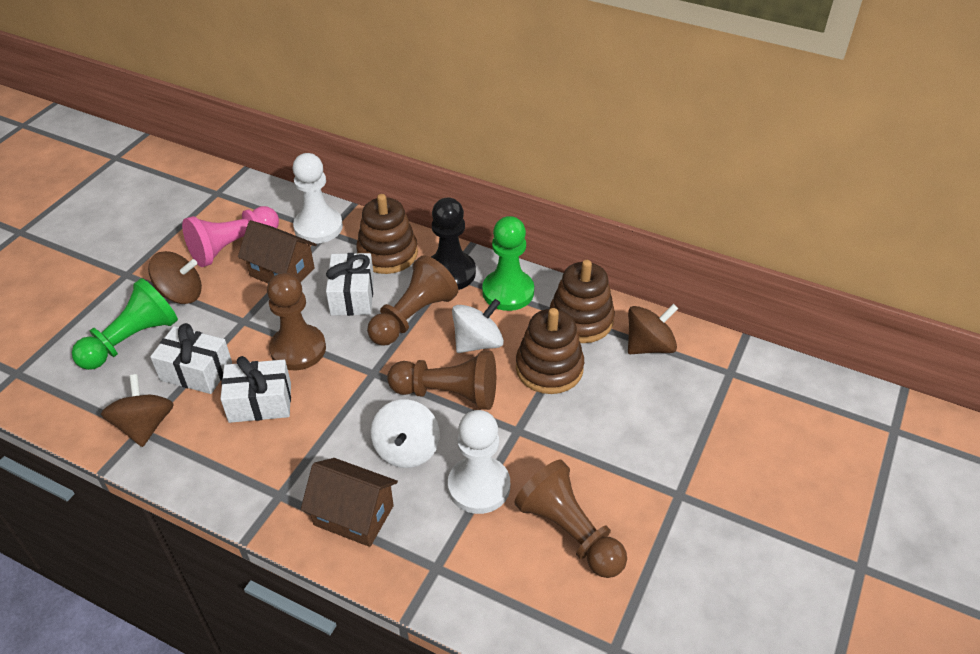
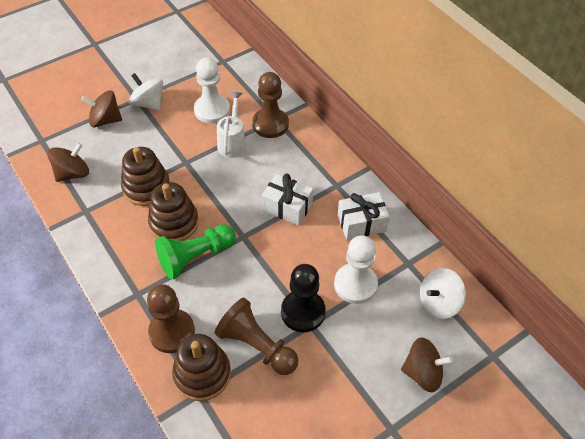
brown house: [238,220,317,283] [301,458,398,547] = 2 -> none = 0
brown pawn: [267,273,326,370] [367,255,458,346] [387,351,496,410] [514,460,627,578] = 4 -> [147,284,195,353] [215,298,298,375] [252,72,289,138] = 3
green pawn: [72,278,178,370] [482,216,534,311] = 2 -> [155,224,236,280] = 1
pink pawn: [182,206,279,267] = 1 -> none = 0
white gift: [150,323,232,394] [221,356,291,423] [326,253,374,316] = 3 -> [262,174,313,226] [338,192,390,240] = 2
white watering can: none = 0 -> [217,92,246,158] = 1

